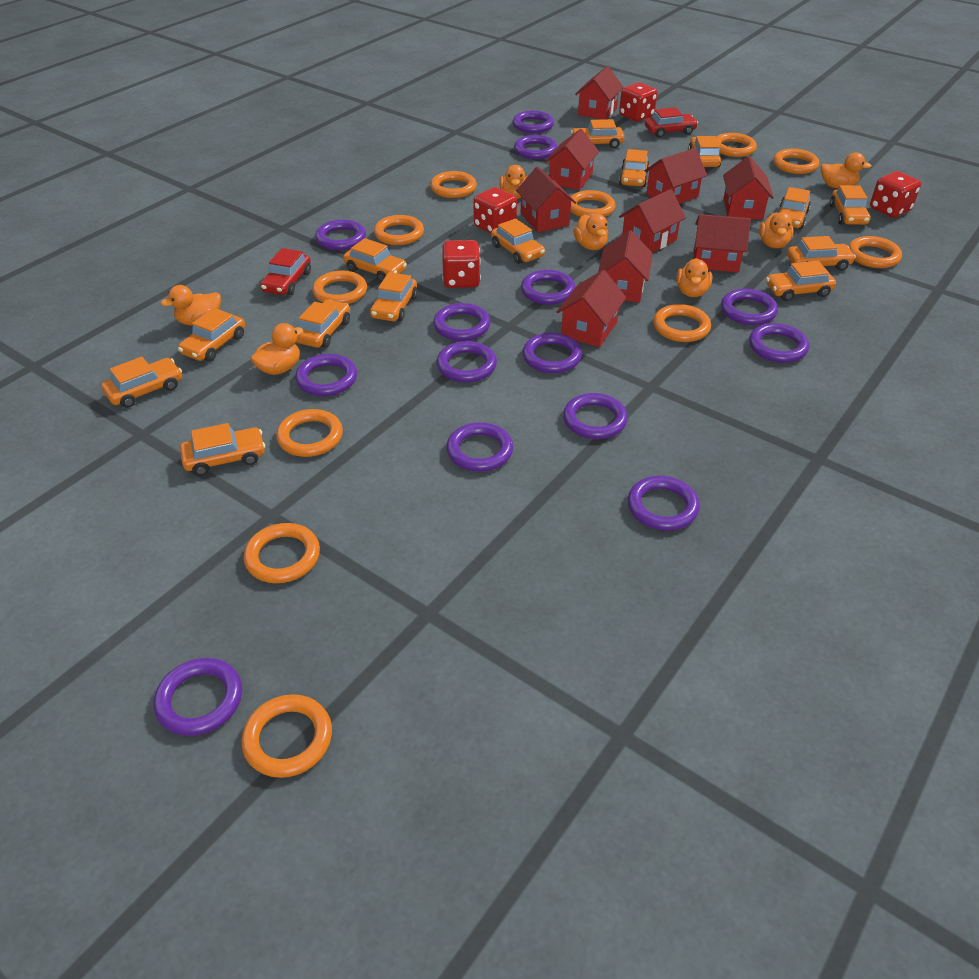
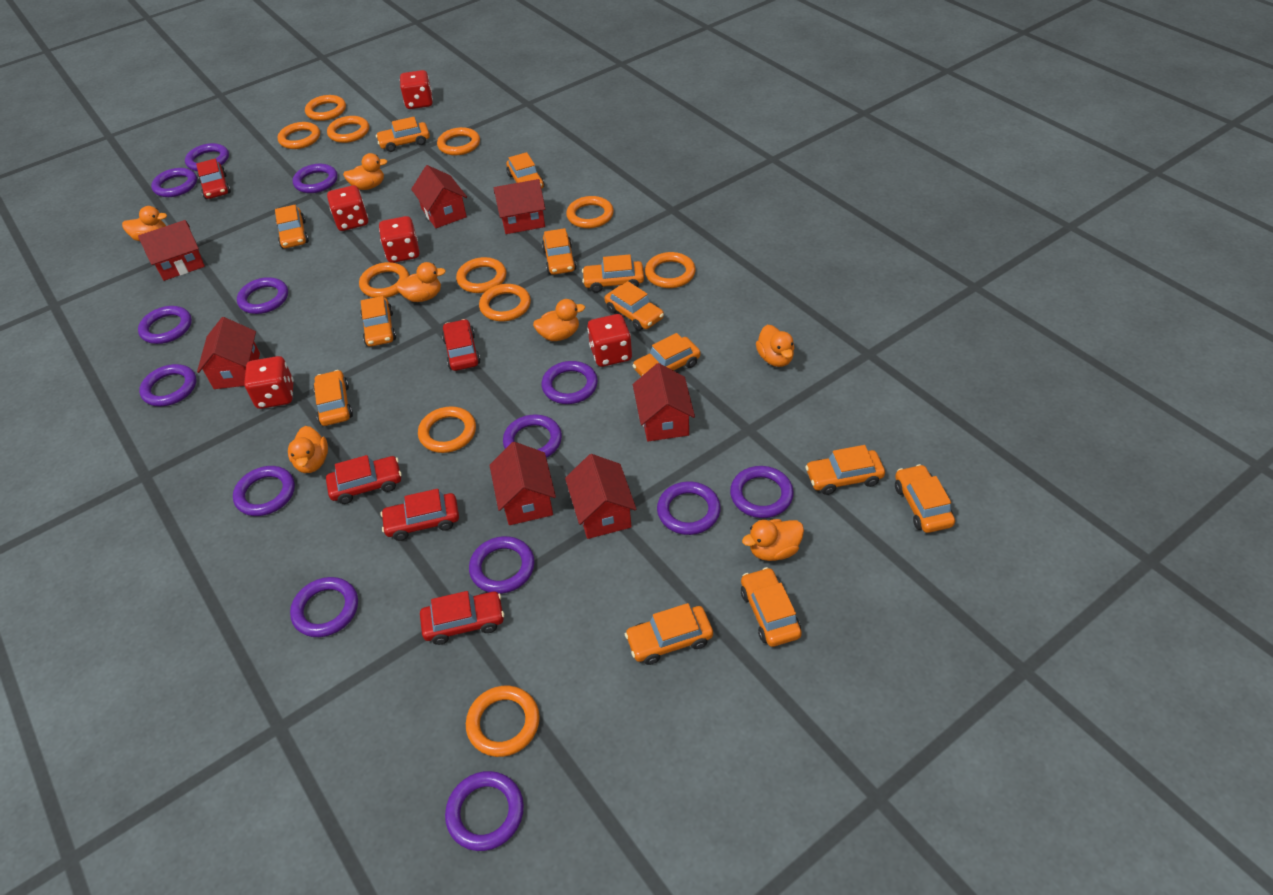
orange car: [101,357,182,408] [178,308,245,361] [180,423,265,476] [296,300,350,348] [343,238,407,282] [370,272,418,322] [491,218,545,264] [571,119,624,148] [619,149,650,187] [688,136,722,168] [766,260,836,301] [778,187,811,229] [787,236,856,271] [830,185,870,225] = 14 -> [275,205,309,248] [313,370,353,426] [360,296,396,347] [376,117,430,152] [506,152,544,189] [542,228,577,275] [582,254,644,293] [605,281,664,331] [625,603,713,665] [633,333,700,376] [741,567,802,647] [805,445,885,495] [895,464,955,533] = 13
red car: [260,248,311,295] [645,107,698,138] = 2 -> [196,159,231,199] [326,455,402,504] [380,489,459,541] [420,591,504,645] [442,319,481,371] = 5
red dice: [442,240,481,288] [473,187,517,234] [619,83,657,122] [870,171,921,218] = 4 -> [244,356,294,409] [327,185,368,231] [379,216,420,263] [400,70,433,109] [587,314,632,367] = 5
red house: [516,167,576,232] [545,129,599,190] [557,270,626,347] [575,66,623,120] [598,230,653,303] [619,189,686,253] [645,148,707,204] [694,214,751,272] [723,156,774,220] = 9 -> [138,220,205,281] [197,317,260,389] [411,165,467,228] [489,442,556,525] [494,179,545,234] [565,454,636,539] [633,363,695,441] = 7

